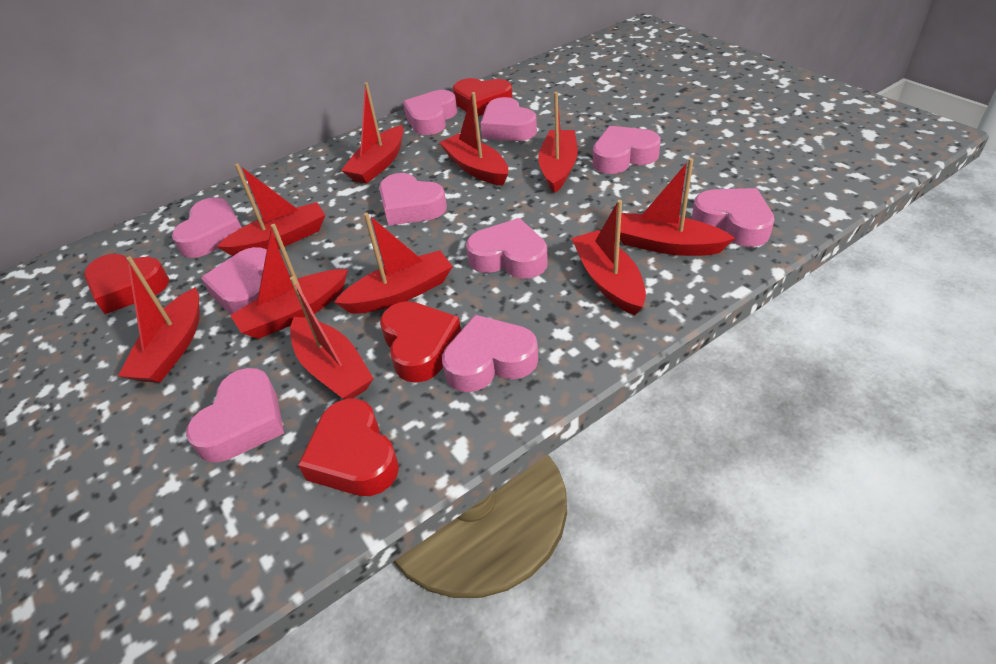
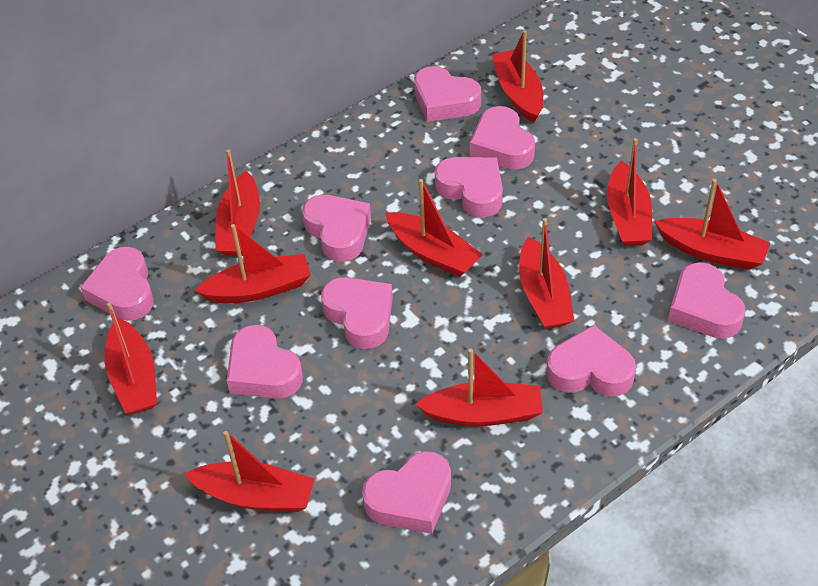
red heart: [84,254,169,314] [298,398,399,496] [380,301,461,383] [453,78,513,116] = 4 -> none = 0

